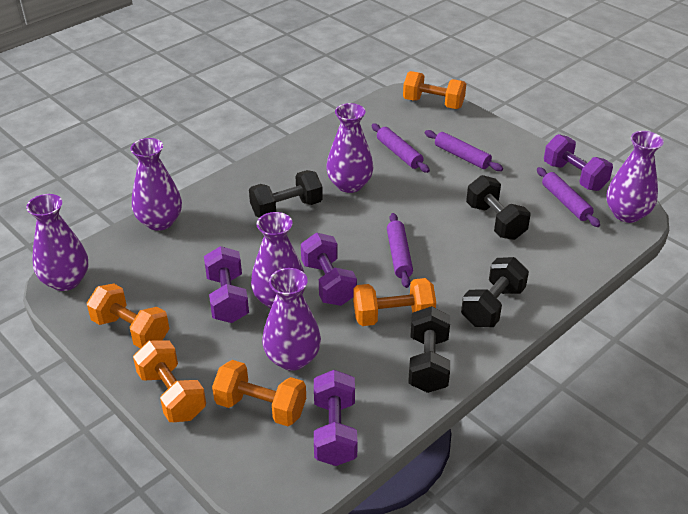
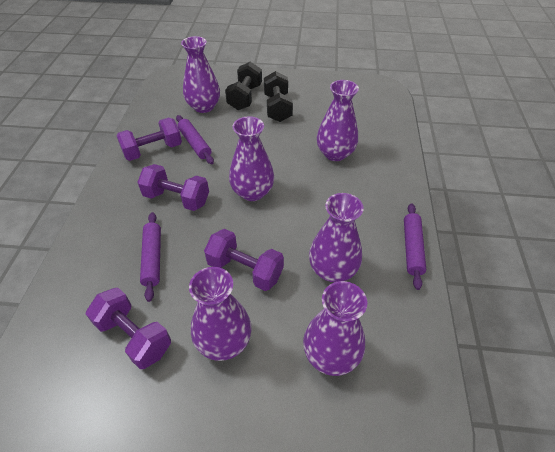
black dumbbell: [249,170,323,218] [408,306,450,393] [461,257,529,327] [466,175,531,240] = 4 -> [225,62,262,110] [264,71,293,122] = 2
orange dumbbell: [87,284,169,348] [133,340,206,422] [212,360,306,426] [353,278,436,326] [403,71,466,109] = 5 -> none = 0
purple rolling pin: [371,124,430,173] [387,213,413,288] [425,130,503,171] [537,167,600,227] = 4 -> [140,212,161,302] [176,115,214,164] [404,203,426,290] = 3

